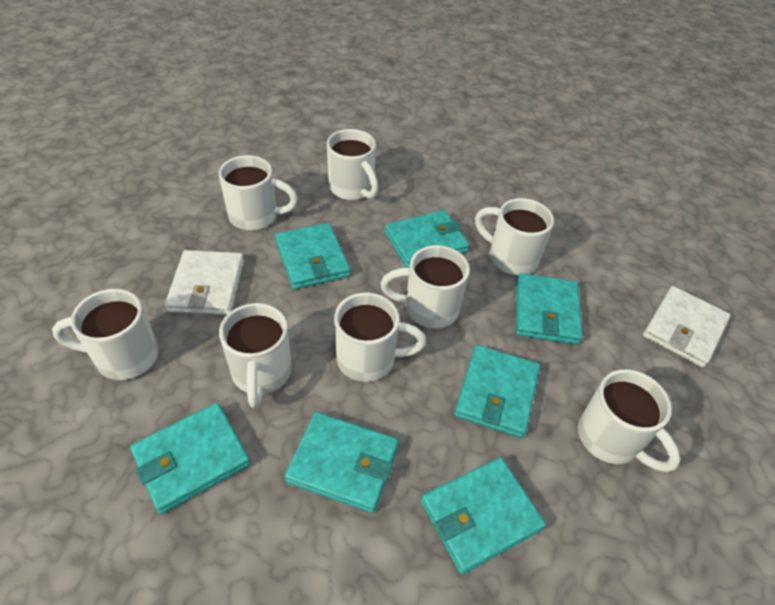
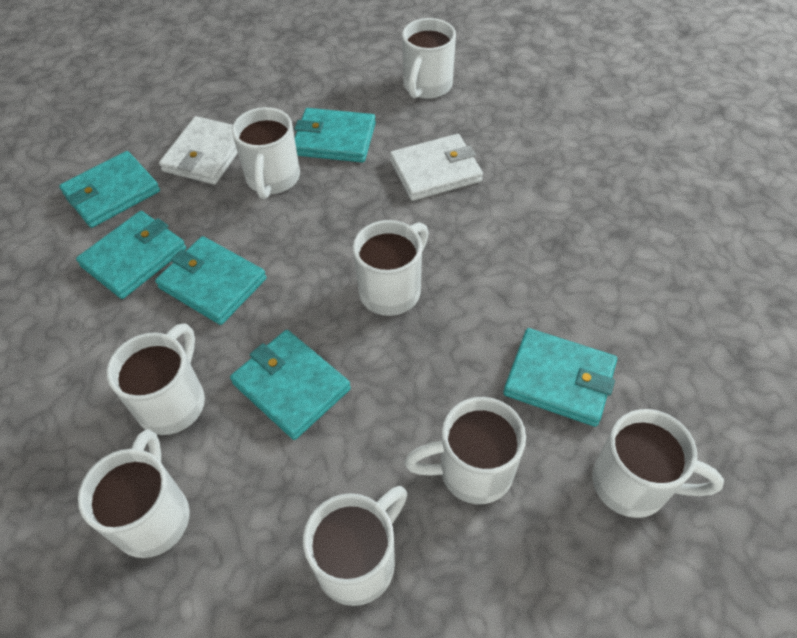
turquoise wallet: [130,403,250,514] [275,223,350,289] [284,412,399,513] [385,210,469,268] [421,457,546,574] [454,345,540,438] [516,273,582,345] = 7 -> [59,151,160,228] [76,211,186,299] [155,236,267,325] [230,330,351,440] [294,108,376,162] [503,328,617,427] = 6

